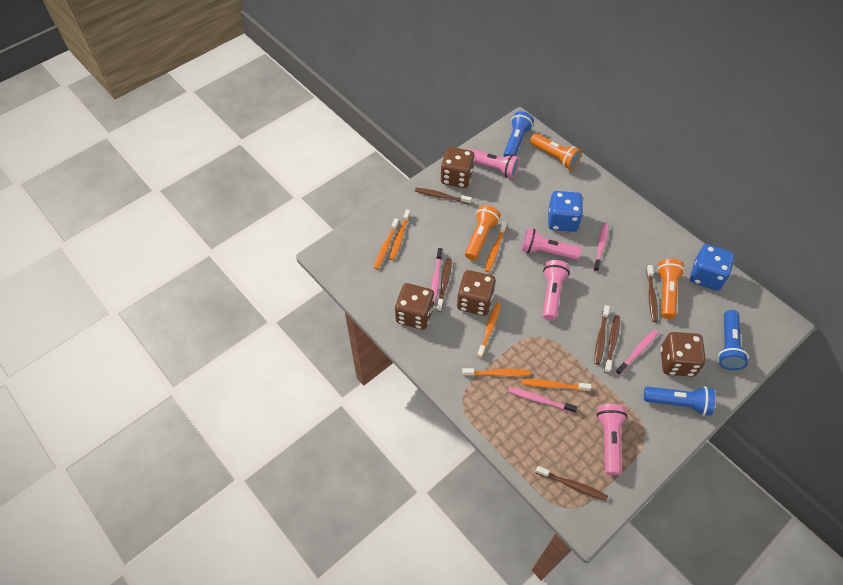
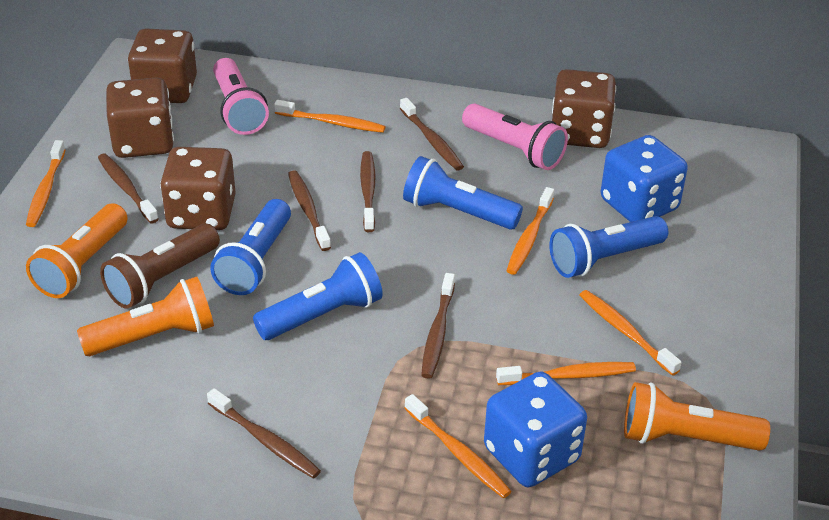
blue flashlight: [503,111,534,157] [644,386,715,416] [718,310,749,370] = 3 -> [210,199,291,295] [253,252,383,340] [403,156,523,230] [550,216,668,278] = 4
brown flashlight: none = 0 -> [100,223,220,309] = 1
pink flashlight: [468,148,520,178] [521,228,581,260] [543,260,570,321] [597,404,627,475] = 4 -> [213,58,269,135] [462,103,568,170] = 2
pink toothbrush: [431,248,443,303] [508,387,577,413] [593,223,609,272] [616,329,658,375] = 4 -> none = 0

